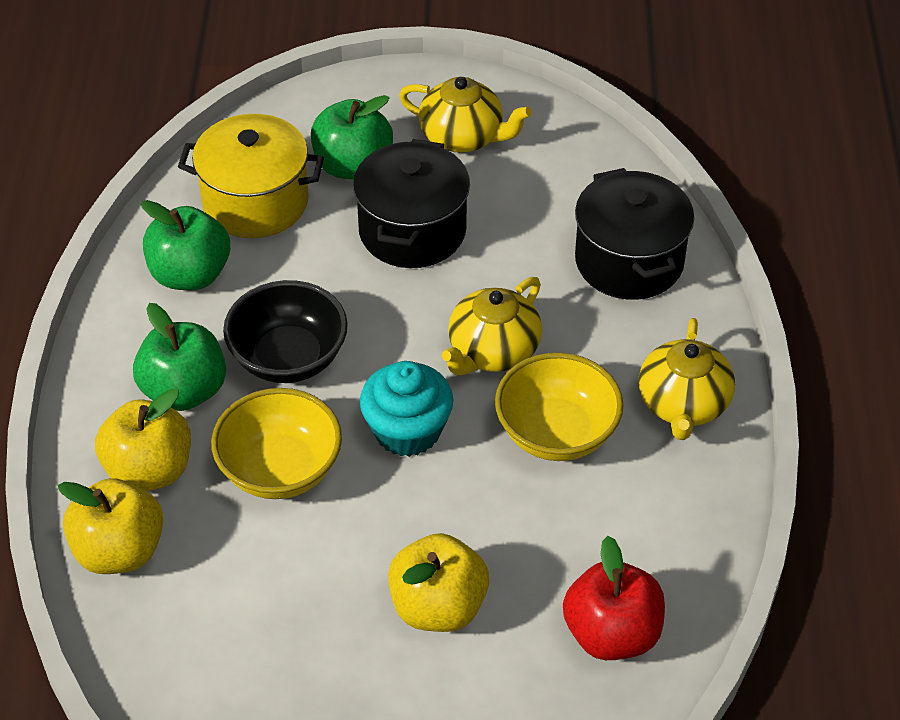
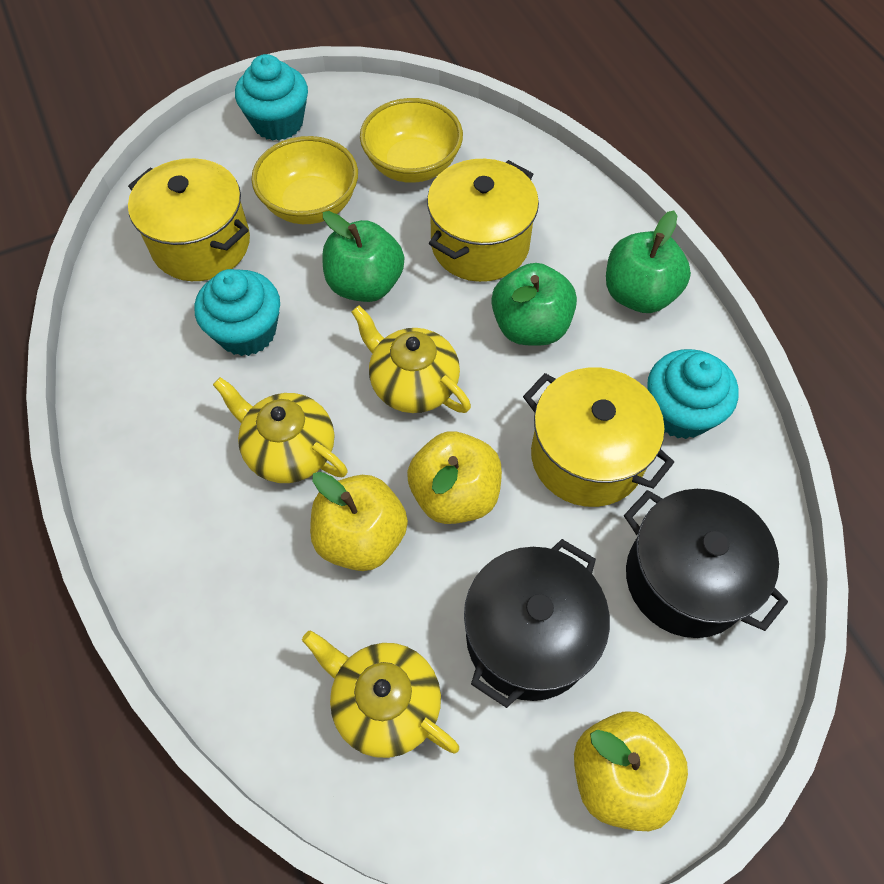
black bowl: [223,280,348,383] = 1 -> none = 0
red apple: [563,536,665,660] = 1 -> none = 0
turquoise cupcake: [360,361,453,457] = 1 -> [195,269,280,356] [235,54,308,141] [647,349,739,439] = 3
yellow pot: [178,114,324,238] = 1 -> [128,158,250,281] [427,159,539,282] [523,367,674,507] = 3

